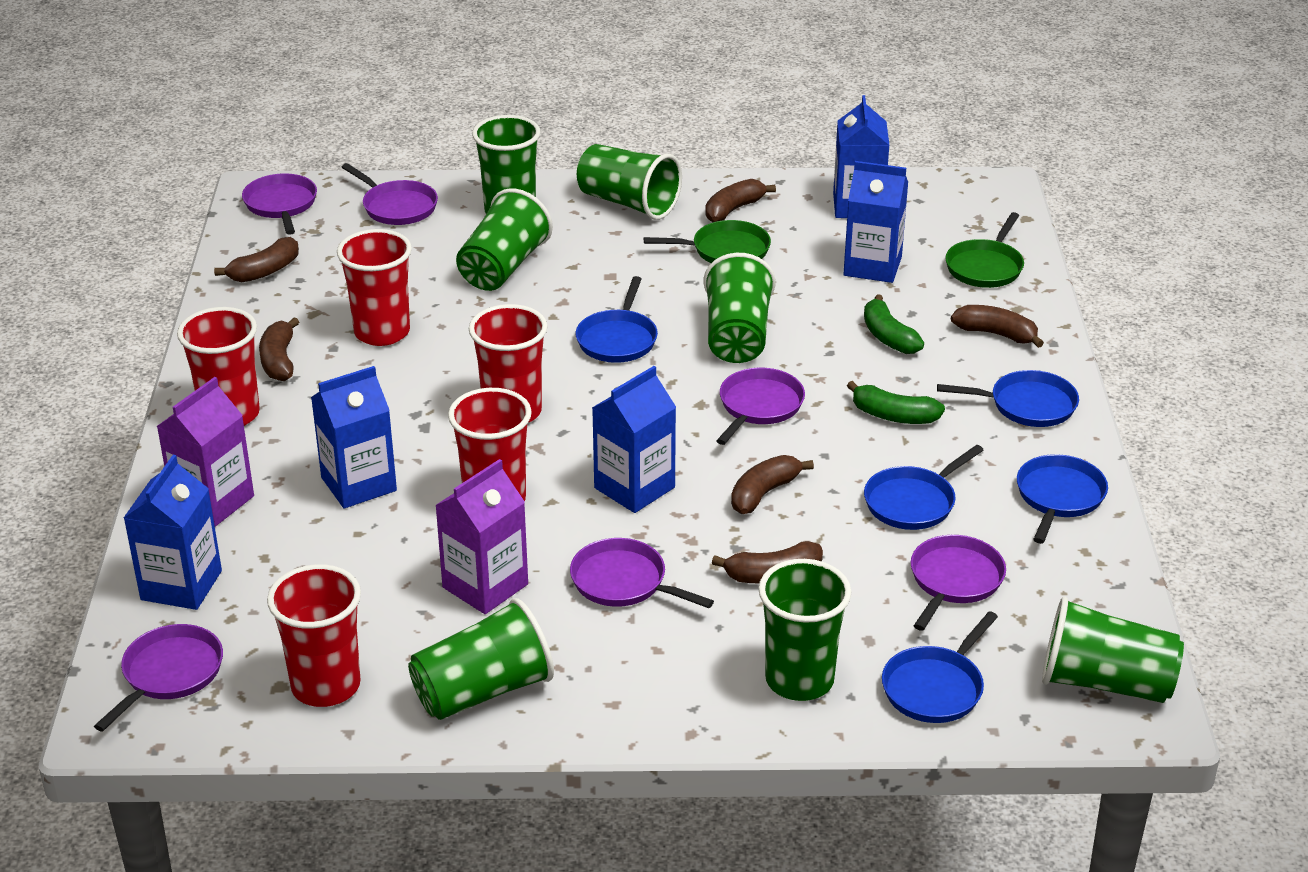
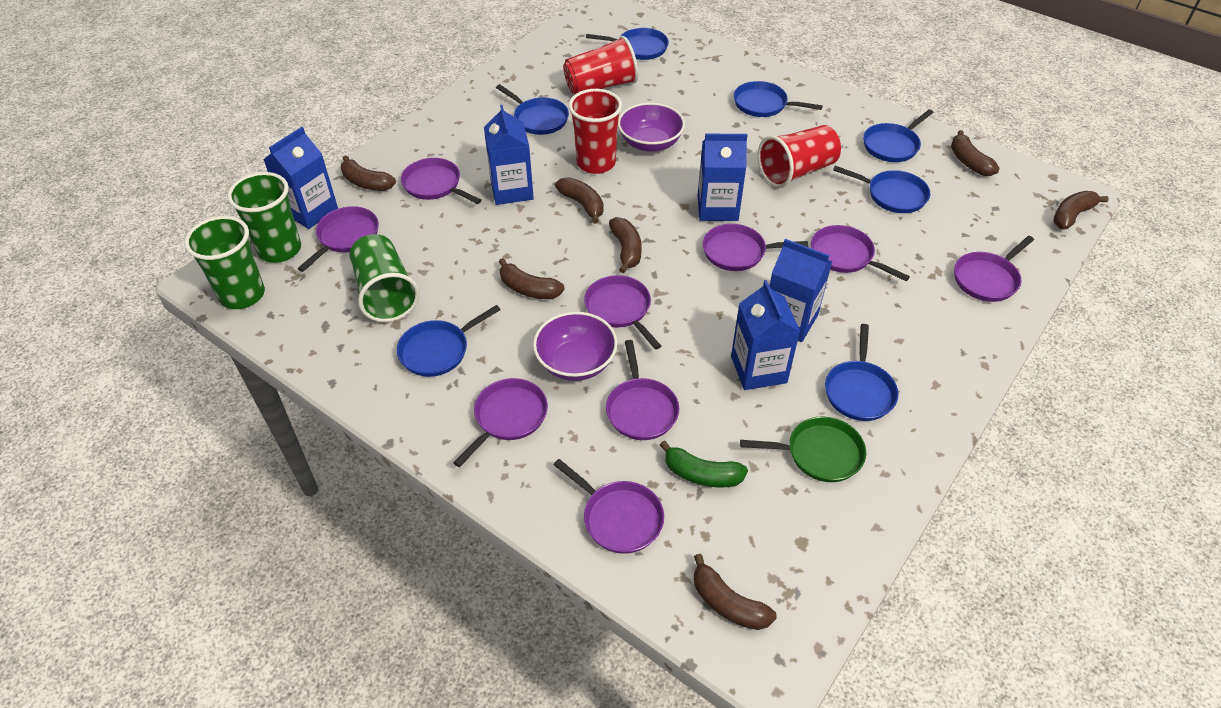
blue pan: [576,276,658,363] [864,445,983,530] [882,611,998,723] [937,370,1079,427] [1017,454,1108,544] = 5 -> [397,305,501,377] [496,84,569,135] [586,28,669,60] [734,81,823,117] [825,324,898,421] [833,166,930,213] [863,109,934,162] = 7
brown banana: [214,237,299,282] [259,317,299,381] [705,179,776,222] [712,541,823,584] [731,455,814,514] [951,305,1044,348] = 6 -> [341,155,396,191] [499,258,565,299] [555,177,604,223] [609,217,642,273] [694,554,777,630] [951,130,1000,176] [1053,191,1109,229] = 7
green banana: [847,381,945,424] [864,294,924,354] = 2 -> [660,440,748,488] = 1
green cup: [408,598,554,720] [456,188,553,291] [472,115,541,214] [577,144,682,220] [703,253,776,363] [758,559,852,701] [1042,596,1184,703] = 7 -> [184,216,265,309] [227,172,301,263] [350,234,419,322] = 3
green pan: [644,220,771,263] [945,212,1024,288] = 2 -> [740,417,866,482] = 1
purple bowl: none = 0 -> [533,312,618,381] [618,103,685,152] = 2
purple carton: [157,377,254,527] [435,459,528,614] = 2 -> none = 0
purple pan: [94,624,223,731] [242,174,317,235] [342,163,438,225] [570,538,714,608] [716,368,805,445] [911,535,1006,631] = 6 -> [298,206,379,272] [401,158,481,204] [453,378,548,467] [553,459,664,554] [584,275,661,350] [606,340,679,440] [703,224,808,271] [811,225,910,281] [954,236,1034,302] = 9
red cup: [177,307,260,426] [267,564,361,707] [337,229,412,346] [448,388,532,501] [469,304,548,423] = 5 -> [563,36,638,94] [568,89,622,174] [758,125,841,188] = 3

